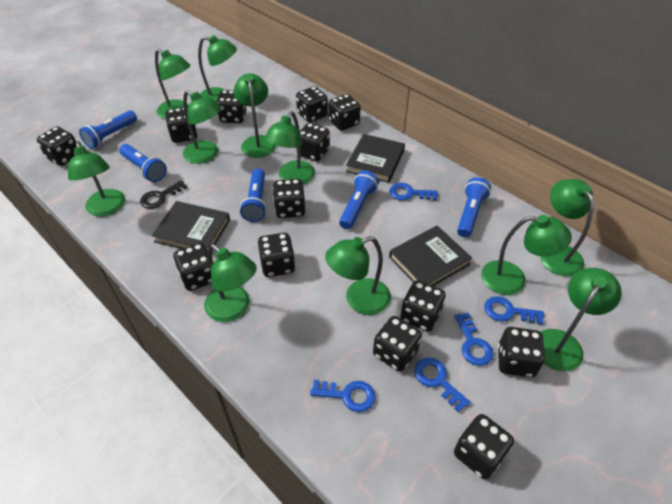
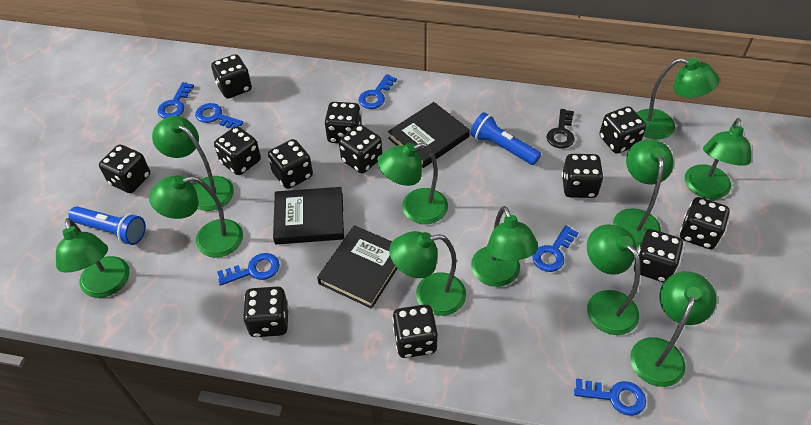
black dice: [37,126,77,166] [165,107,197,143] [173,243,212,291] [216,90,247,123] [257,233,295,277] [273,179,306,218] [296,86,328,122] [300,123,330,161] [328,94,360,131] [373,316,422,372] [400,280,446,332] [454,414,514,479] [498,327,545,378] = 13 -> [99,145,150,193] [211,54,252,99] [214,126,261,175] [243,286,289,337] [268,139,313,189] [324,102,361,143] [339,124,382,174] [392,304,438,358] [562,154,604,198] [599,106,646,154] [634,229,683,283] [680,197,730,249] = 12
blue flashlight: [79,111,137,149] [119,144,167,182] [240,169,267,222] [339,171,379,229] [457,177,491,238] = 5 -> [68,206,146,245] [470,112,541,165] = 2
blue key: [310,379,376,412] [389,183,438,201] [414,358,470,413] [454,313,494,366] [484,296,544,325] = 5 -> [158,82,194,119] [195,103,243,129] [217,253,280,286] [359,74,397,109] [532,225,579,272] [574,379,646,416] = 6

